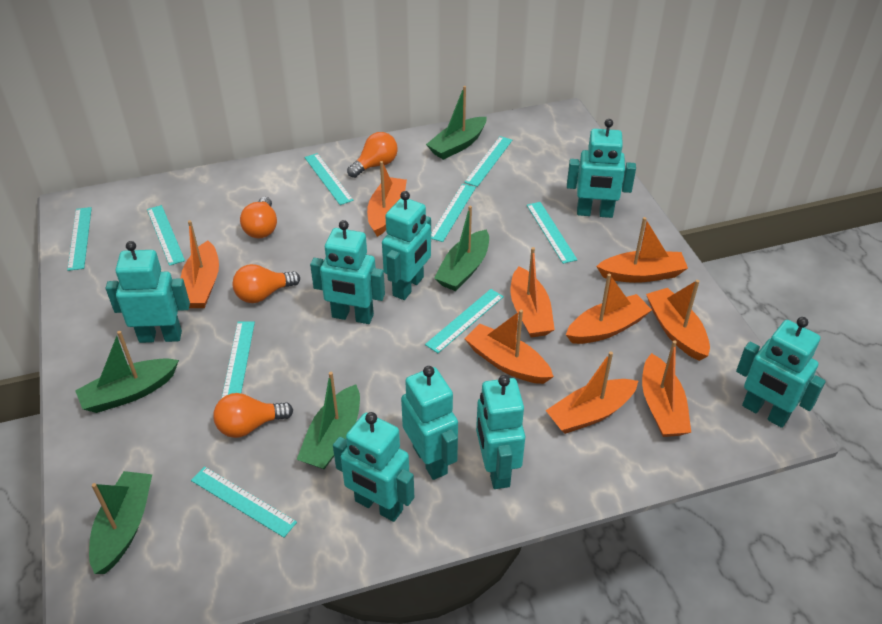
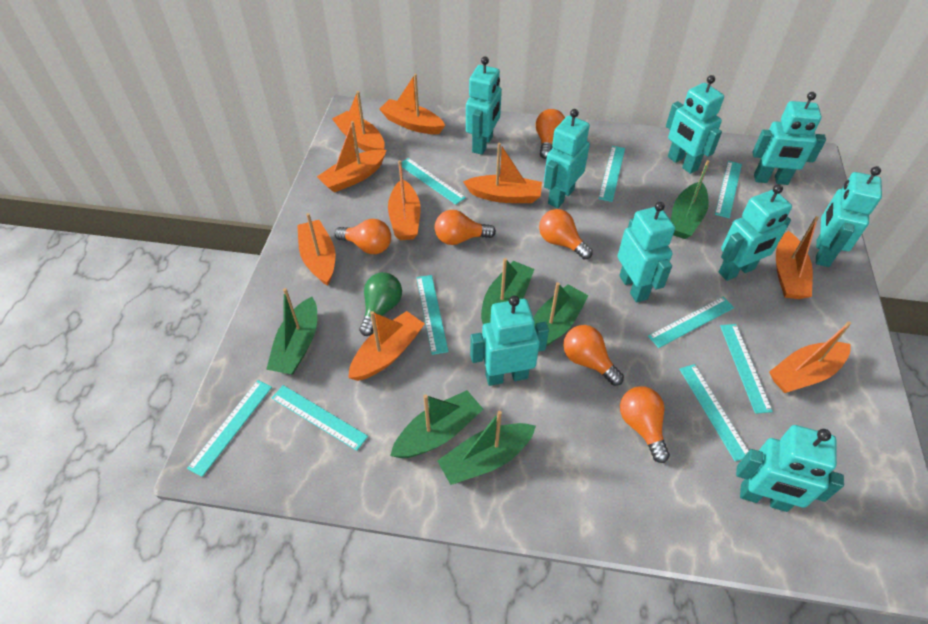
green boat: [75,331,179,413] [89,471,153,574] [297,372,360,469] [426,86,486,160] [434,206,489,291] = 5 -> [266,288,317,374] [390,390,483,458] [437,411,536,485] [481,258,534,325] [533,282,589,346] [671,160,710,239] = 6
green light bulb: none = 0 -> [359,272,402,336] = 1
orange light bulb: [213,393,293,438] [232,264,300,303] [240,197,277,238] [347,132,398,178] = 4 -> [335,219,391,254] [435,210,496,245] [535,109,565,159] [539,209,593,260] [563,325,624,386] [620,386,670,463] = 6
turquoise robot: [106,241,190,343] [310,220,385,324] [333,412,414,522] [382,191,431,300] [401,366,458,480] [476,375,525,489] [567,119,636,218] [736,317,826,428] = 8 -> [466,56,502,155] [470,296,549,386] [544,109,590,208] [617,202,675,302] [666,75,724,174] [718,184,792,281] [736,425,844,512] [752,92,826,185] [816,166,882,267] = 9

